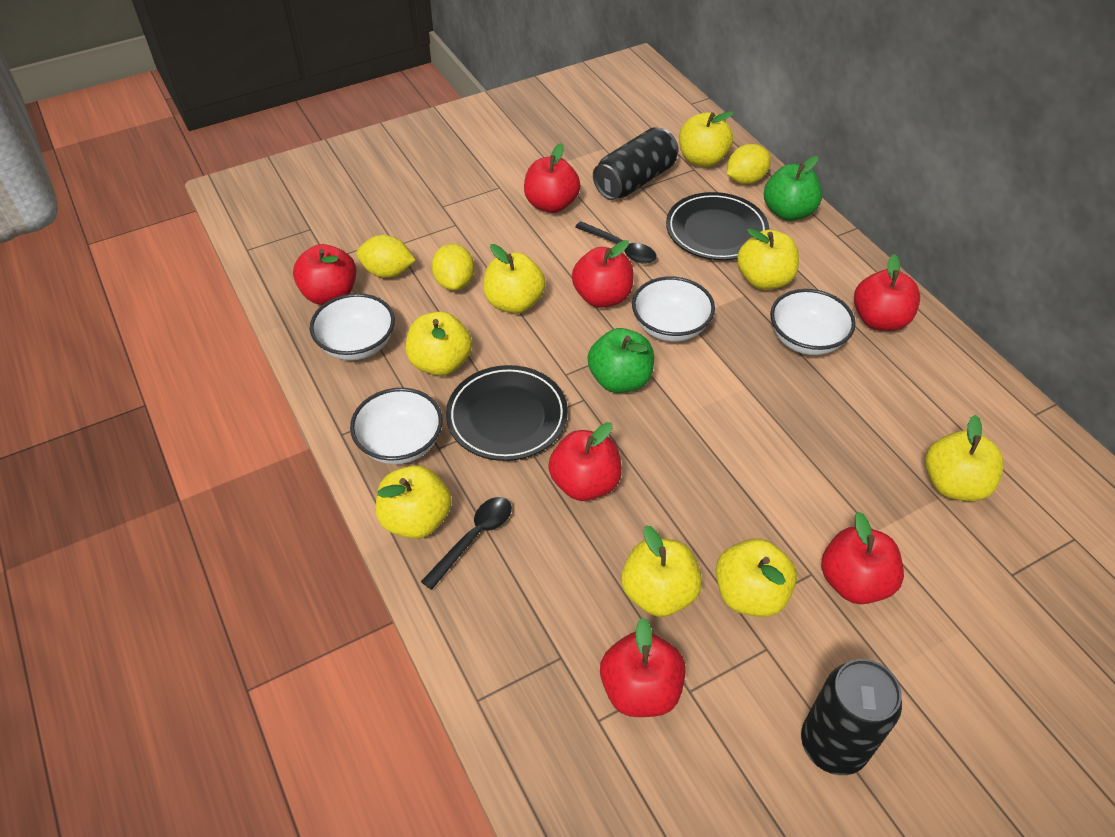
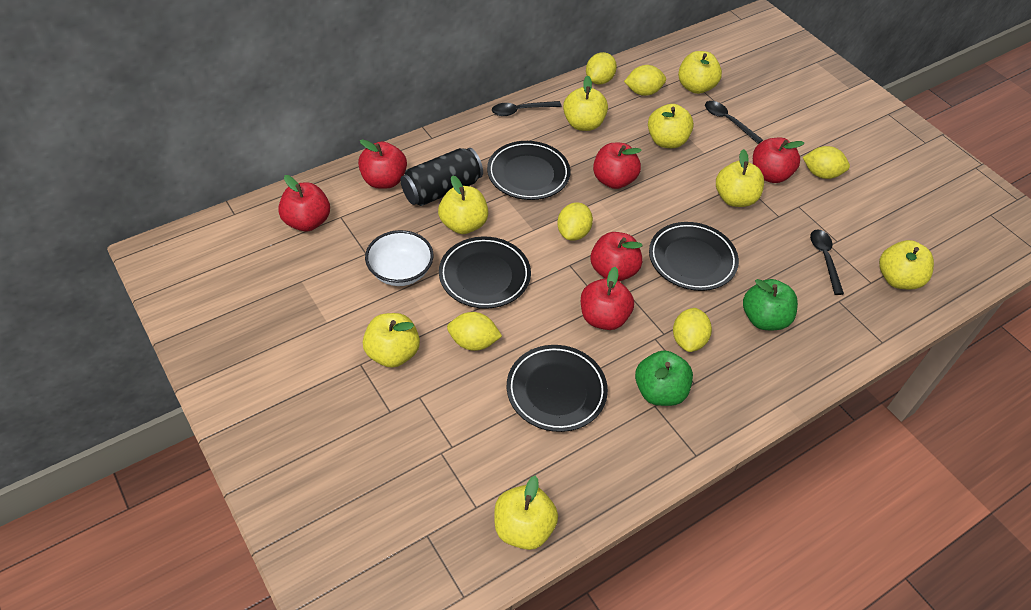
black can: [593,127,679,200] [801,659,902,775] = 2 -> [401,148,483,206] = 1
black plate: [446,365,568,461] [666,192,769,260] = 2 -> [439,236,531,309] [487,141,570,200] [507,345,608,432] [649,222,739,291] = 4
black spoon: [421,497,512,590] [575,221,657,264] = 2 -> [492,101,562,116] [705,101,763,144] [810,229,844,295] = 3
red apple: [293,244,356,305] [524,143,580,213] [548,422,622,501] [572,240,634,308] [600,618,686,717] [821,512,904,604] [854,254,920,331] = 7 -> [278,175,330,231] [358,139,407,189] [581,267,634,330] [591,232,643,281] [593,143,642,189] [753,137,804,183] = 6
white bowl: [310,293,395,360] [350,388,443,464] [632,276,715,342] [770,289,856,355] = 4 -> [365,230,434,286] = 1
yellow lemon: [356,235,416,278] [432,244,474,290] [727,144,771,184] = 3 -> [447,312,502,351] [557,202,593,240] [586,52,617,84] [624,65,666,96] [673,308,712,352] [802,146,850,179] = 6

